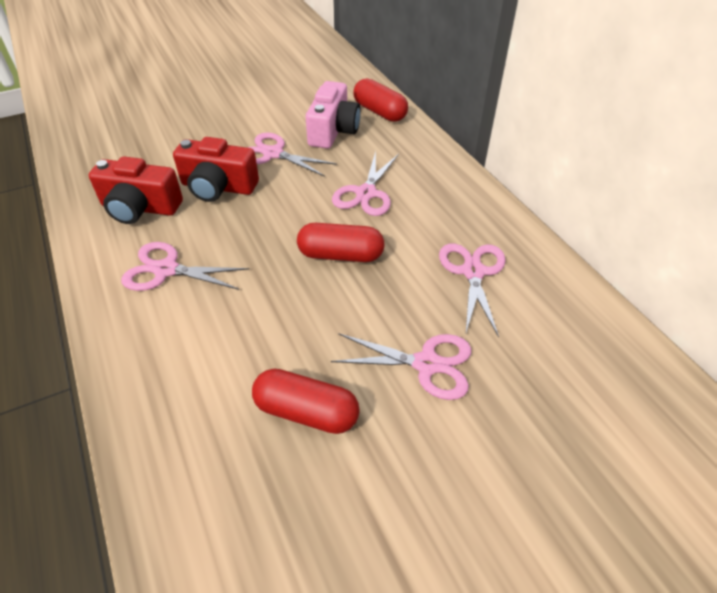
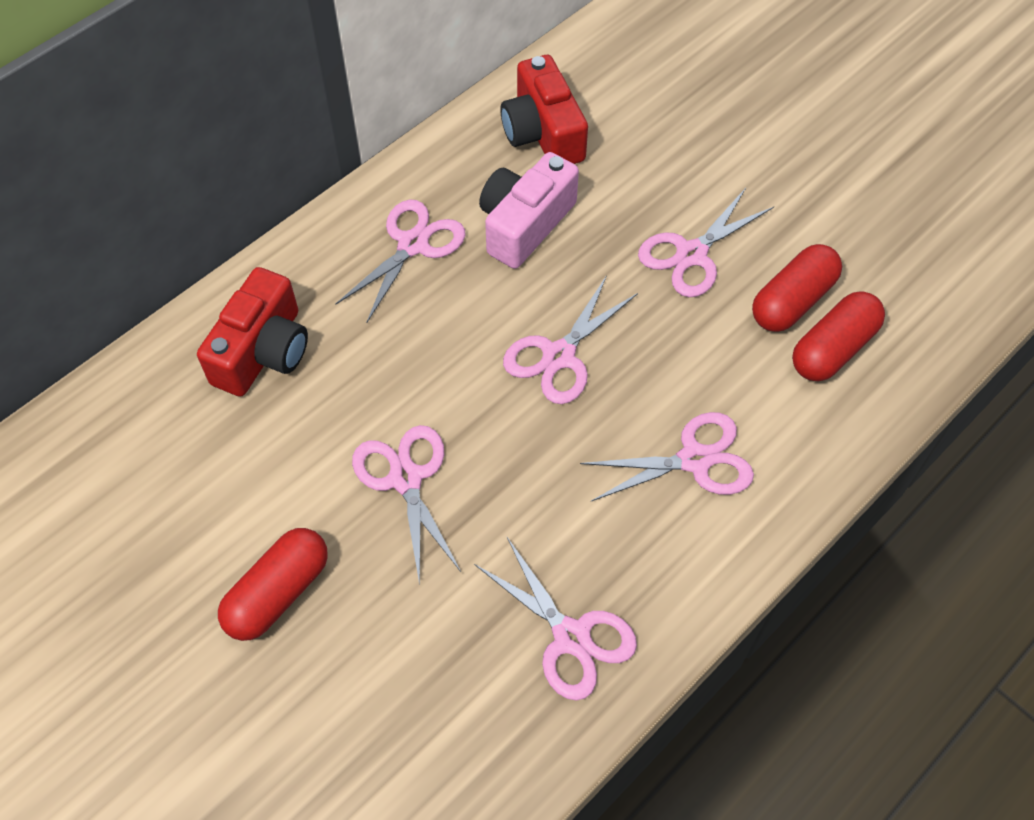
pink scissors: [121,242,249,291] [247,133,337,177] [331,333,471,400] [332,151,399,216] [439,244,506,337] = 5 -> [335,200,466,324] [352,425,461,585] [474,537,637,701] [503,275,638,404] [580,412,754,501] [638,188,774,297] = 6

